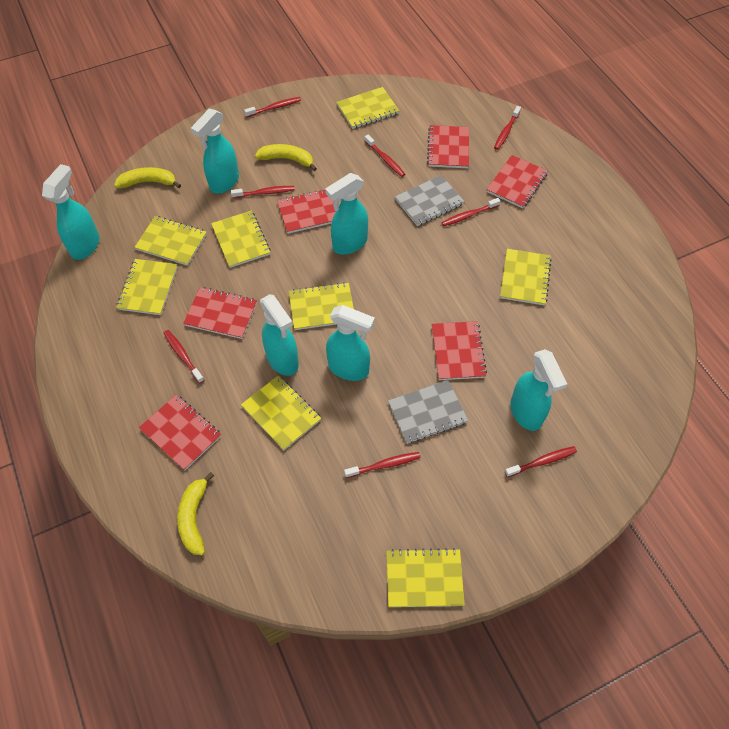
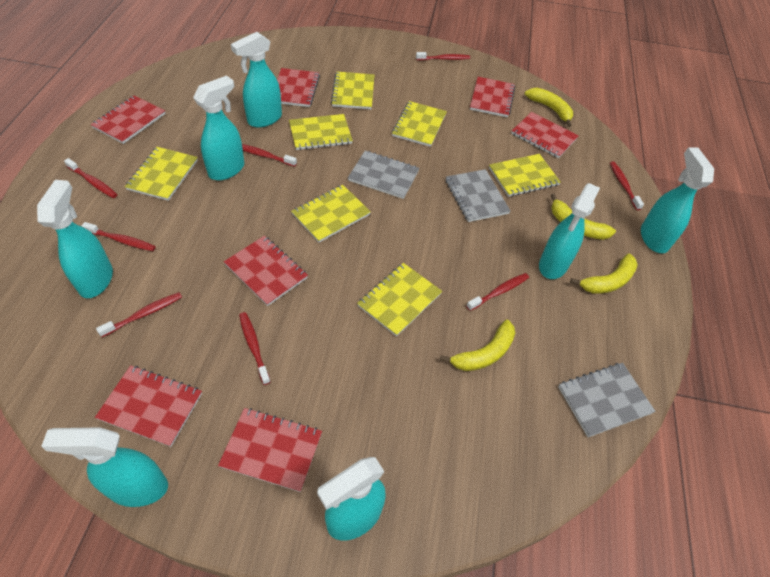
grey notebook: [388,380,469,444] [395,175,465,226] = 2 -> [348,151,419,199] [446,169,510,222] [558,363,656,437] = 3
red notebook: [139,395,221,471] [183,287,257,339] [277,189,336,234] [427,125,469,168] [432,321,487,380] [486,155,548,208] = 6 -> [91,95,166,144] [95,365,202,447] [218,408,322,492] [224,236,308,306] [277,68,320,107] [470,77,515,117] [511,112,579,158] = 7
turquoise spray bottle: [42,164,100,260] [191,108,239,193] [260,294,299,376] [325,173,368,255] [326,305,375,381] [510,349,567,431] = 6 -> [37,180,113,298] [41,427,168,507] [193,76,244,180] [231,32,282,128] [317,457,386,540] [539,183,600,279] [641,147,714,254] = 7
yellow banana: [114,167,181,188] [177,472,214,555] [255,144,317,171] = 3 -> [440,320,515,371] [525,88,573,127] [551,193,616,240] [570,254,638,294] = 4
yellow notebook: [116,259,178,315] [135,216,207,266] [211,211,271,268] [241,375,321,450] [289,282,354,330] [336,87,399,129] [387,548,465,607] [500,249,551,305] = 8 -> [125,147,198,201] [289,114,353,150] [291,185,371,243] [331,72,374,109] [357,263,442,337] [392,101,447,147] [489,154,561,197] = 7

